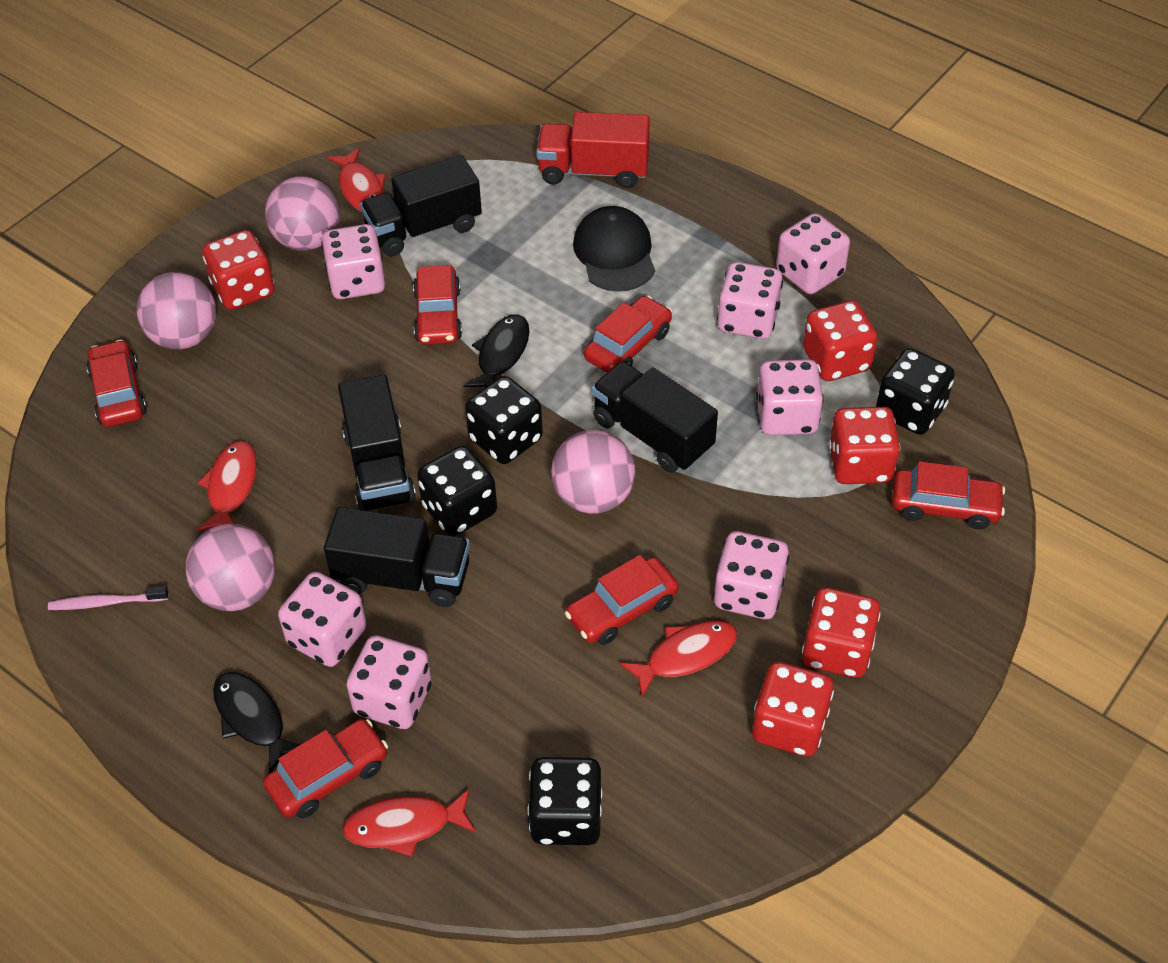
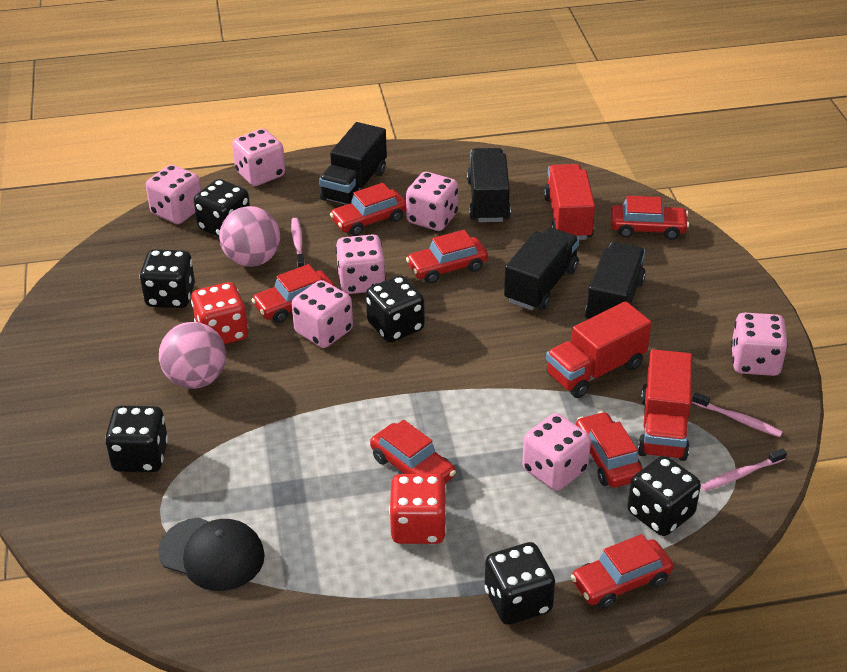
black dice: [417,446,497,536] [465,376,543,464] [527,757,603,845] [876,348,955,435] = 4 -> [105,406,168,472] [140,249,195,308] [194,179,250,237] [366,276,425,342] [485,542,555,625] [627,456,701,536] = 6
black fish: [213,672,301,773] [463,314,530,387] = 2 -> none = 0
pink ball: [137,272,216,349] [185,524,275,611] [265,176,340,251] [551,430,635,514] = 4 -> [159,322,226,389] [219,206,280,267] = 2
pink toothbrush: [48,586,168,610] = 1 -> [291,218,305,268] [692,392,783,437] [701,448,787,491] = 3
red car: [86,340,147,427] [263,719,388,818] [413,265,462,345] [565,555,679,645] [584,296,672,373] [892,461,1005,530] = 6 -> [251,264,335,323] [330,183,406,236] [370,420,456,483] [406,230,488,284] [571,534,674,609] [576,412,643,488] [611,196,689,240] = 7
red dice: [202,230,274,310] [752,662,834,757] [802,587,881,678] [803,300,878,381] [829,407,900,484] = 5 -> [191,282,248,344] [389,474,447,544] = 2
red fish: [197,441,257,531] [327,148,386,212] [343,789,476,857] [620,621,737,698] = 4 -> none = 0
red truck: [537,112,650,188] = 1 -> [544,164,595,240] [546,301,651,398] [638,349,692,461] = 3

